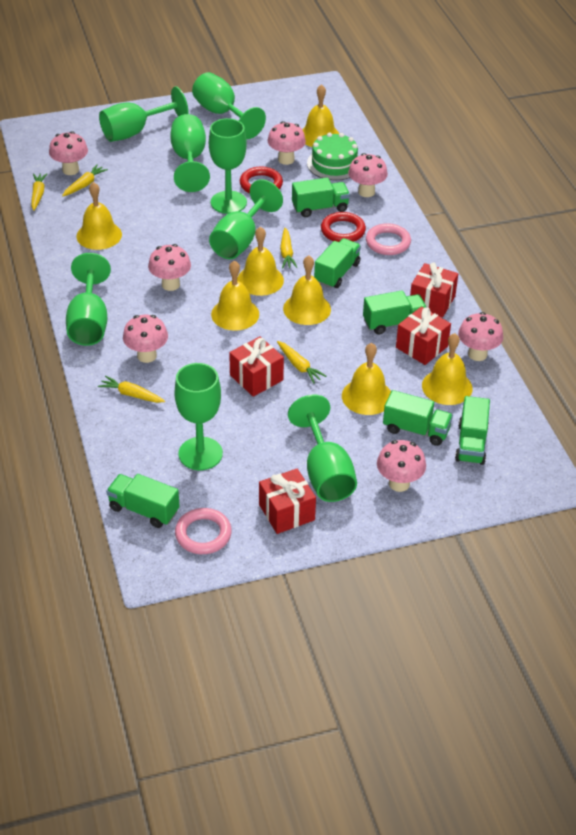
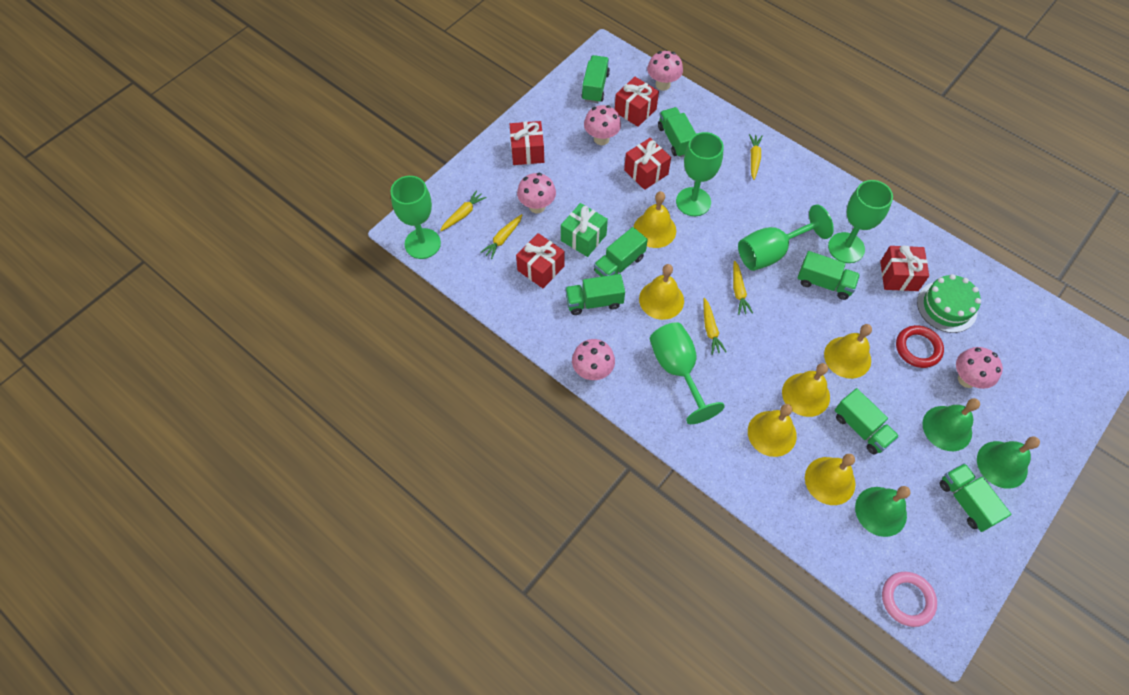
green bell: none = 0 -> [855,486,910,537] [922,398,980,451] [977,436,1040,489] = 3
green gift: none = 0 -> [561,203,608,257] = 1
green goblet: [66,253,111,346] [99,86,189,142] [170,114,210,192] [174,363,223,470] [192,72,266,139] [209,118,247,214] [209,179,283,259] [288,395,357,502] = 8 -> [391,176,441,259] [650,322,725,424] [676,132,724,216] [738,204,834,271] [828,180,893,263] = 5
green truck: [106,474,180,528] [292,178,350,217] [314,238,361,288] [363,290,426,335] [383,390,453,446] [455,396,490,465] = 6 -> [565,274,625,315] [581,55,610,103] [594,227,648,277] [658,107,696,157] [797,251,860,300] [835,388,899,455] [940,463,1011,532] = 7
pink mushroom: [49,131,88,175] [123,315,168,363] [148,244,191,291] [267,121,306,165] [348,153,388,197] [377,440,426,492] [458,312,503,361] = 7 -> [517,173,556,213] [572,339,615,380] [584,105,621,145] [647,51,683,91] [956,347,1003,389] = 5
pink ring: [175,508,232,554] [366,223,411,255] = 2 -> [882,572,937,627] = 1
red gift: [229,336,284,397] [259,469,316,534] [396,306,451,365] [410,263,458,317] = 4 -> [510,121,544,165] [516,233,564,288] [615,77,659,127] [624,138,671,190] [880,245,929,291] = 5
red ring: [240,167,283,194] [321,212,366,242] = 2 -> [896,325,944,368] = 1
yellow bell: [76,182,122,250] [211,260,259,331] [237,227,284,296] [283,255,331,325] [302,84,339,147] [342,343,391,415] [422,333,473,405] = 7 -> [634,191,676,248] [639,264,684,320] [748,404,797,457] [782,363,830,417] [805,454,855,505] [824,324,872,379] = 6

